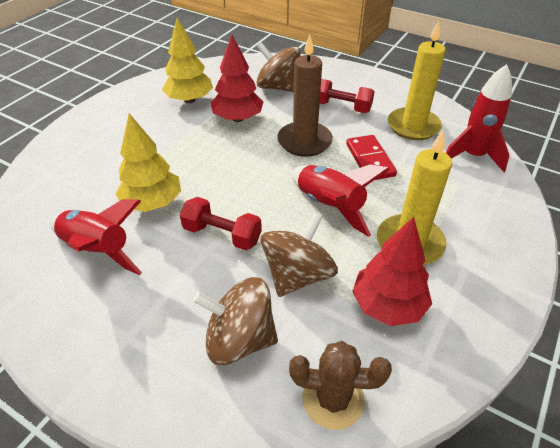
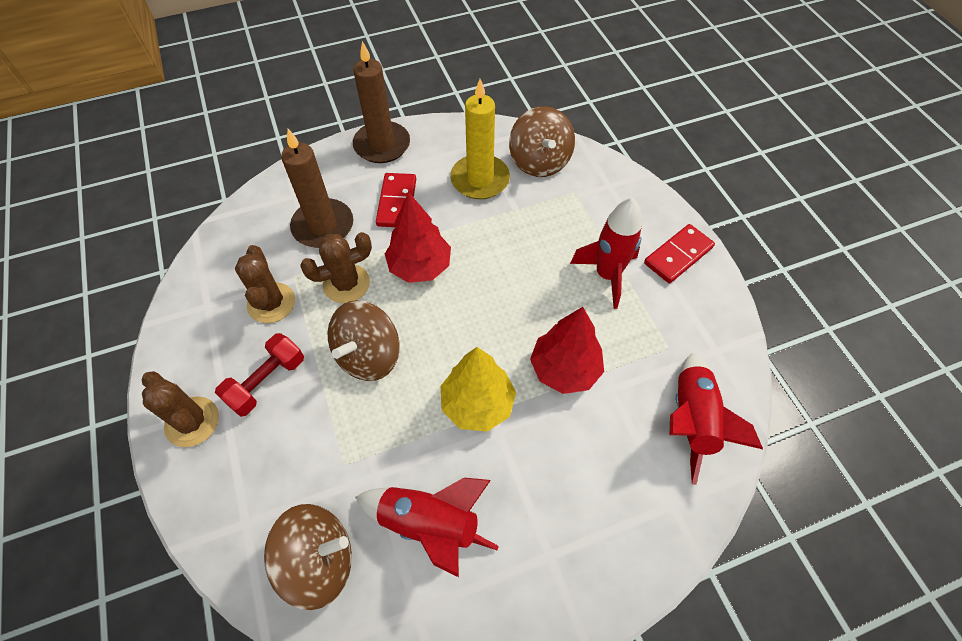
brown cactus: [289,341,392,430] = 1 -> [142,371,219,447] [235,245,295,323] [300,232,372,303] = 3
brown candle: [277,34,333,157] = 1 -> [281,129,353,248] [353,41,410,163] = 2
red domino: [346,135,397,180] = 1 -> [376,173,416,227] [644,224,715,283] = 2
red dumbbell: [180,197,262,250] [320,79,375,113] = 2 -> [215,333,304,417] = 1
yellow candle: [377,130,452,265] [388,21,446,140] = 2 -> [450,79,510,199] = 1
yellow tree: [116,113,181,212] [162,18,213,103] = 2 -> [441,347,516,432] = 1

